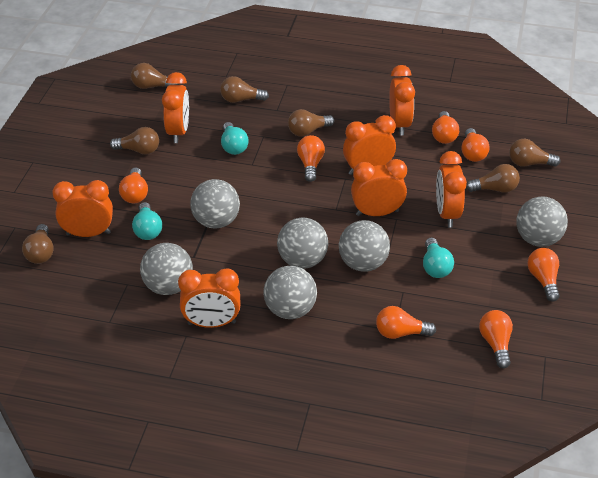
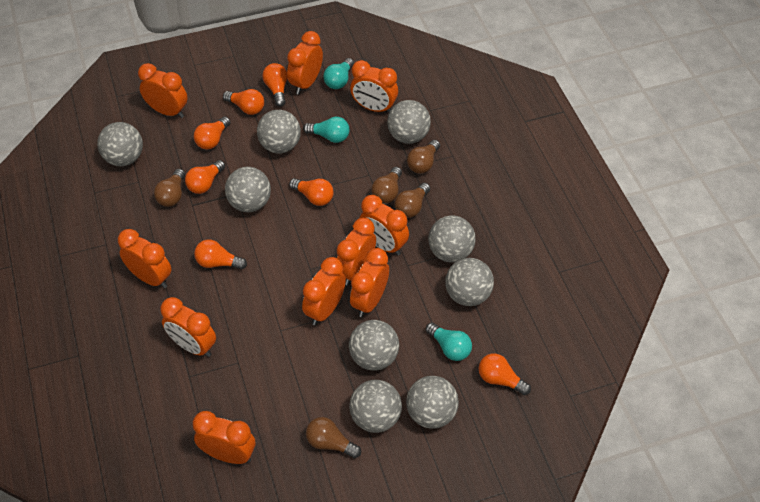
brown light bulb: [22,224,54,264] [110,127,159,155] [131,63,179,89] [220,76,269,103] [288,109,334,137] [466,164,520,193] [509,139,560,167] = 7 -> [154,169,185,207] [306,417,361,458] [371,167,402,203] [394,183,430,218] [407,140,440,174] = 5
grey ball: [140,243,193,295] [190,179,240,228] [263,266,317,319] [277,217,328,269] [339,220,390,272] [516,197,568,247] = 6 -> [97,122,143,166] [225,167,271,212] [257,110,301,154] [349,320,399,371] [349,380,402,433] [387,100,431,144] [406,376,459,429] [428,215,476,263] [445,258,494,306] = 9
orange clock: [52,180,113,237] [162,72,189,143] [178,268,240,328] [343,115,396,175] [351,159,407,216] [389,65,415,135] [436,151,467,227] = 7 -> [118,229,171,288] [138,63,187,118] [161,297,216,357] [193,411,255,464] [287,31,323,94] [302,257,346,325] [337,218,376,285] [350,60,398,113] [350,248,389,317] [360,195,409,255] = 10

